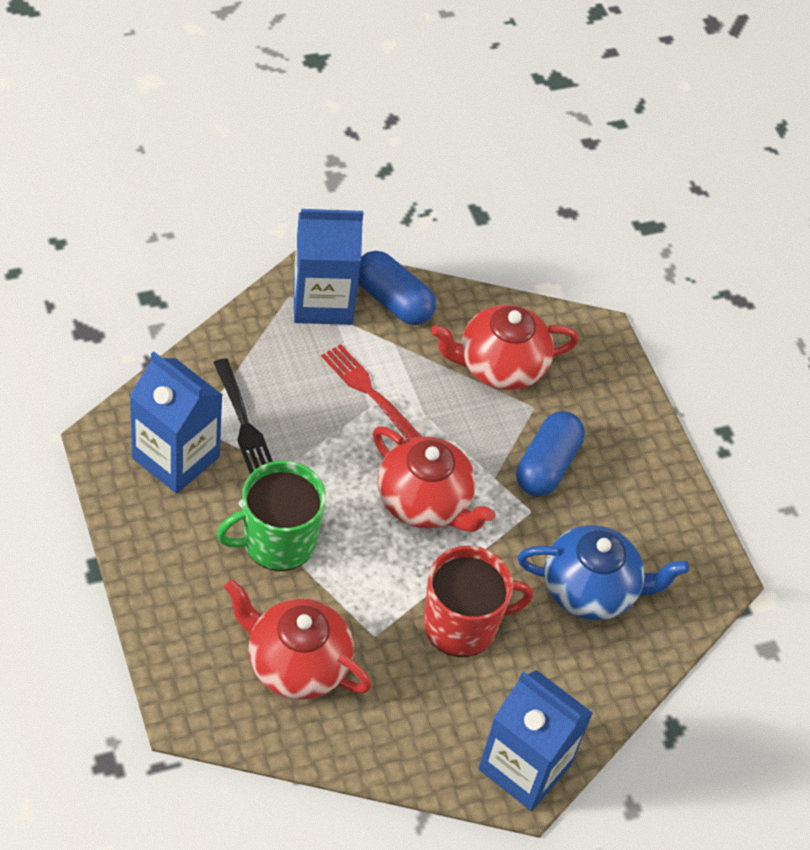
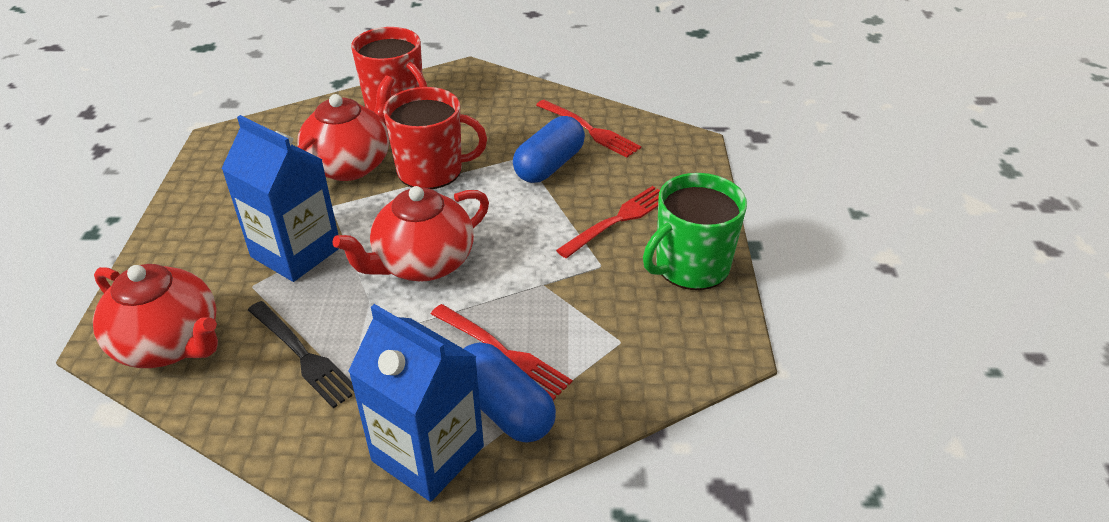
blue carton: [130,351,222,494] [293,208,363,325] [478,670,593,811] = 3 -> [221,115,339,282] [348,304,484,502] = 2
blue teapot: [518,525,689,620] = 1 -> none = 0
red fork: [321,344,422,440] = 1 -> [431,304,572,400] [536,100,642,158] [556,186,660,258] = 3
red mug: [423,546,533,657] = 1 -> [351,27,427,112] [383,87,487,189] = 2

